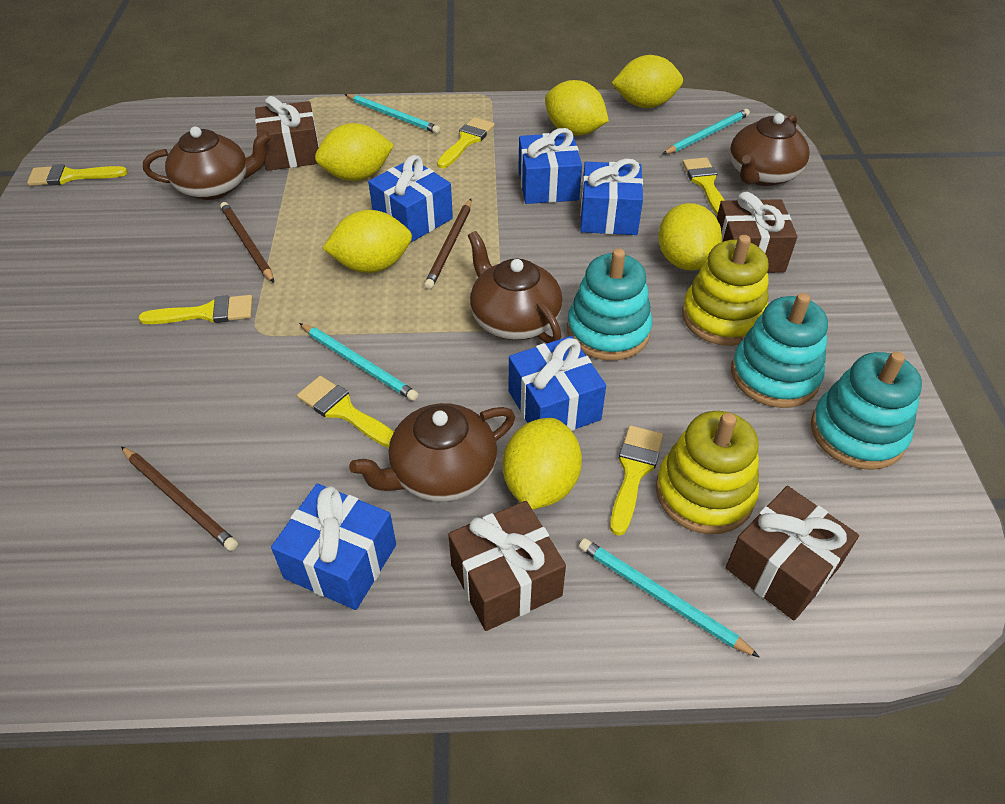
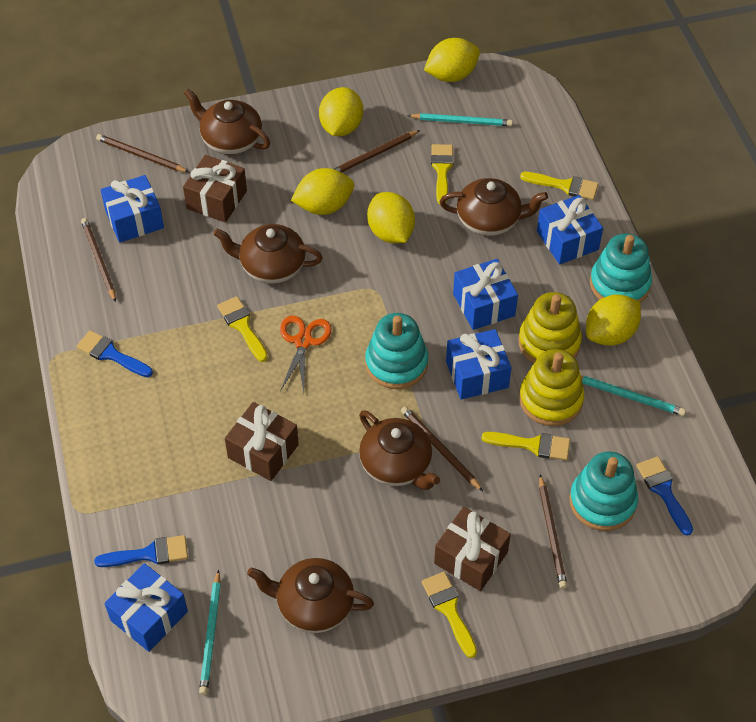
blue brush: none = 0 -> [76,330,153,377] [94,535,188,567] [637,456,693,536] = 3
brown gift: [255,96,319,171] [448,501,566,631] [717,192,797,273] [726,486,859,620] = 4 -> [183,155,247,223] [225,402,299,481] [434,507,511,591] = 3
brown pencil: [121,447,238,551] [220,202,274,283] [424,199,472,289] = 3 -> [81,218,116,302] [96,134,189,172] [334,130,420,173] [401,406,483,491] [539,475,567,589] = 5
brown teapot: [143,126,271,200] [349,403,515,502] [468,231,563,343] [730,113,810,186] = 4 -> [184,89,270,155] [214,224,323,284] [247,558,374,633] [359,410,440,490] [440,178,548,236] = 5
orange scissors: none = 0 -> [280,316,332,393] = 1
turquoise pencil: [299,323,418,401] [345,94,440,134] [579,538,760,658] [663,109,750,154] = 4 -> [199,570,221,695] [407,113,513,126] [581,376,686,416] = 3
yellow brush: [27,164,128,186] [139,295,253,324] [297,376,394,448] [437,117,495,168] [610,425,663,536] [682,158,725,215] = 6 -> [217,296,268,362] [422,572,477,658] [431,144,454,204] [481,432,570,460] [520,172,598,200] = 5
yellow lemon: [315,123,394,181] [322,210,412,273] [503,418,582,510] [545,80,609,136] [612,55,683,108] [658,203,722,270] = 6 -> [291,168,354,215] [319,87,363,136] [367,192,415,243] [424,38,480,82] [586,294,641,346] = 5

